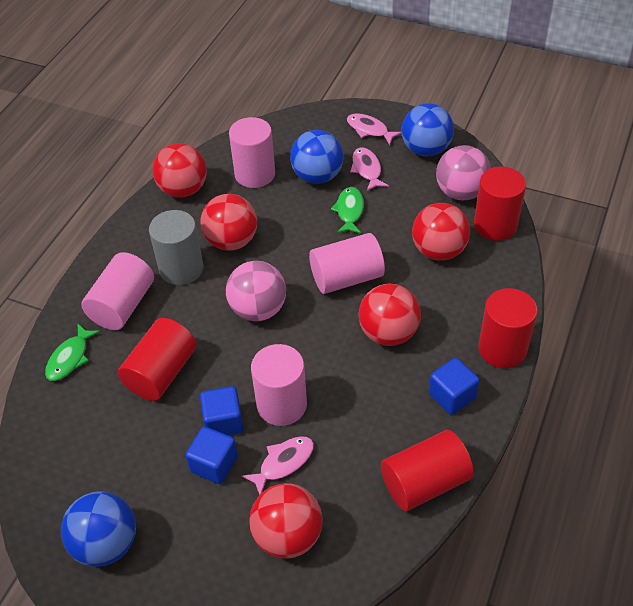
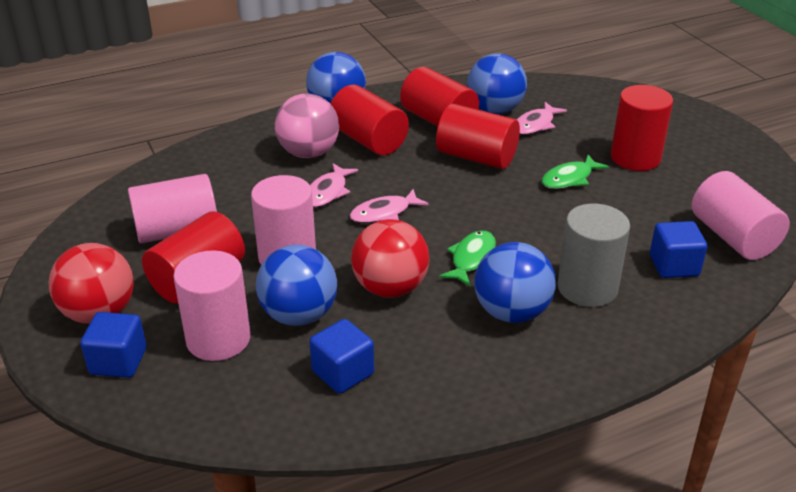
blue ball: [61,491,136,567] [290,130,343,184] [402,103,454,156] = 3 -> [256,245,337,326] [306,52,366,104] [467,53,527,114] [474,242,556,323] = 4
pink ball: [226,261,286,321] [436,145,491,200] = 2 -> [275,93,339,158] = 1
red ball: [152,143,207,197] [200,194,257,251] [249,483,323,559] [359,284,421,346] [412,203,470,261] = 5 -> [48,243,134,324] [351,219,429,298] = 2
red cylinder: [118,318,197,401] [381,430,474,511] [474,166,526,241] [478,288,537,368] = 4 -> [142,211,245,303] [331,85,409,155] [400,67,479,127] [436,104,520,169] [611,85,673,171] = 5

